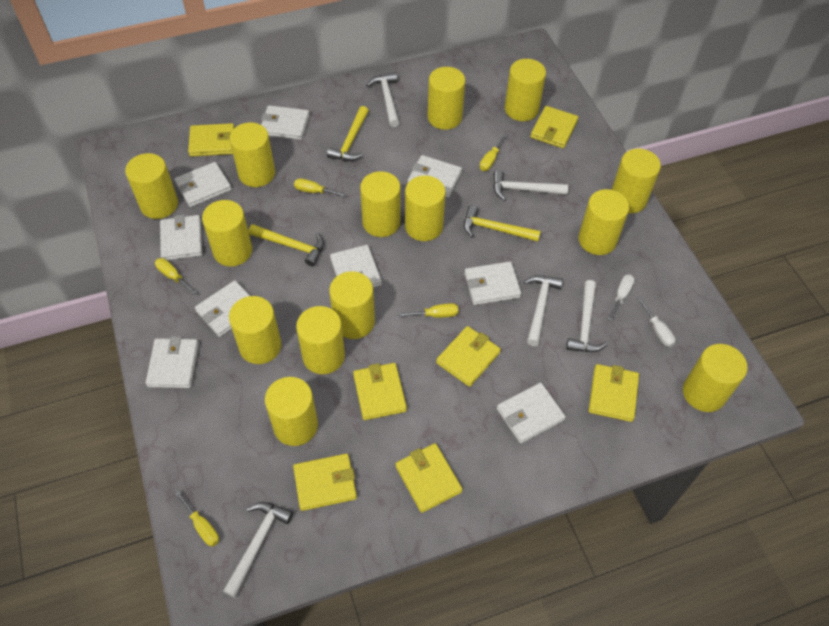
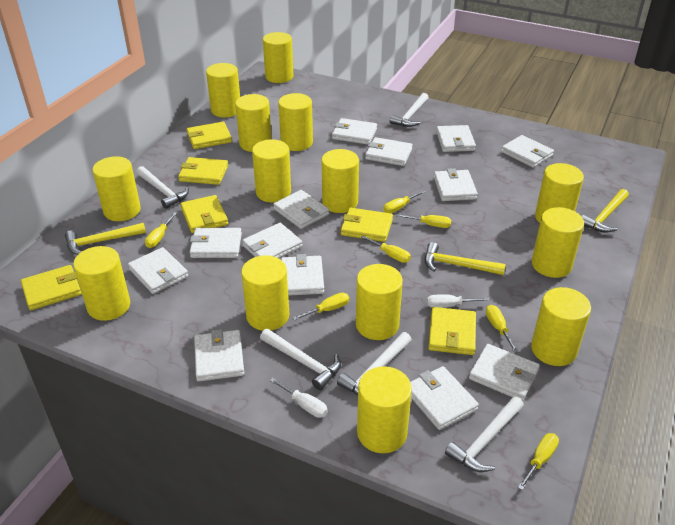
white wallet: [146,336,199,388] [160,214,203,260] [174,162,232,207] [195,280,250,337] [261,105,310,140] [330,245,382,288] [408,155,462,198] [464,261,522,305] [497,383,566,444] = 9 -> [128,247,188,294] [190,228,242,258] [194,329,244,381] [242,223,302,258] [273,190,329,229] [281,254,324,296] [332,118,377,145] [365,137,413,166] [411,366,479,430] [434,168,478,201] [436,125,476,152] [469,344,540,401] [501,135,554,168] = 13
yellow screwdriver: [155,258,197,295] [175,491,219,547] [294,178,347,197] [398,303,458,318] [480,134,507,171] = 5 -> [145,212,177,248] [293,293,349,321] [361,236,411,263] [383,190,426,213] [397,214,451,228] [486,305,518,353] [518,433,559,490] = 7
yellow wallet: [188,123,234,157] [293,454,357,511] [353,363,407,420] [396,443,462,513] [436,326,501,387] [530,106,578,148] [589,364,639,422] = 7 -> [21,265,81,310] [178,157,228,185] [181,195,228,233] [187,122,232,149] [341,208,393,242] [428,307,476,355] = 6

